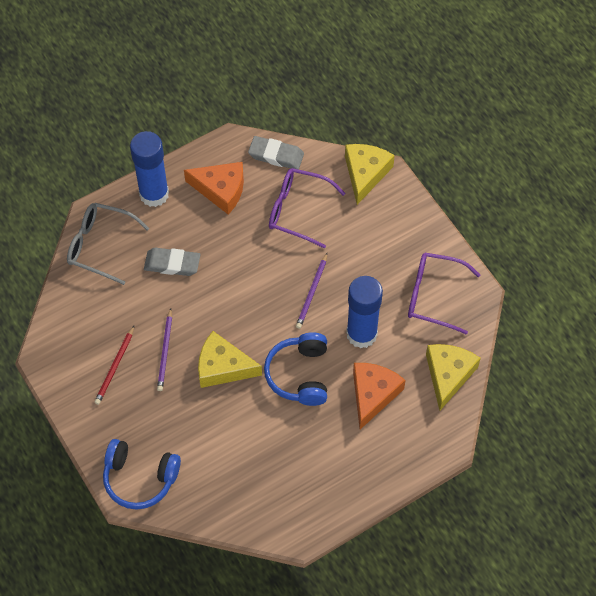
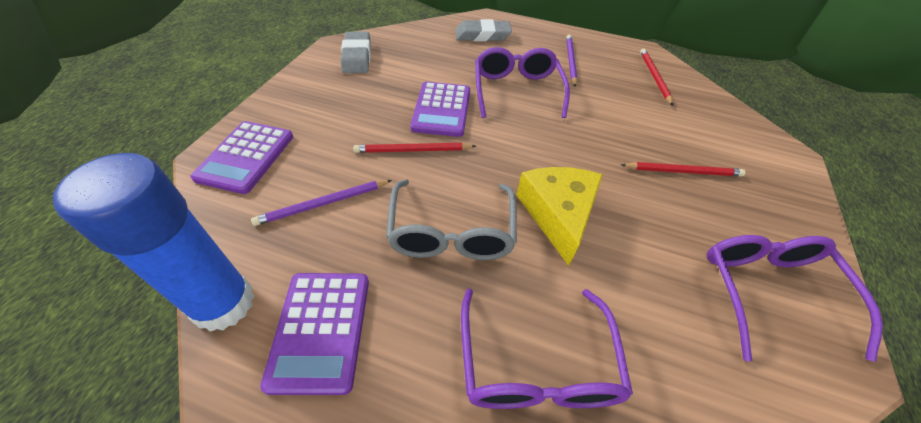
blue glue stick: [130,131,169,207] [346,276,383,348] = 2 -> [53,153,255,332] = 1
blue headphones: [103,439,181,510] [264,332,327,406] = 2 -> none = 0
orange cheese: [184,162,244,215] [353,363,405,429] = 2 -> none = 0
purple calculator: none = 0 -> [191,121,293,194] [260,273,369,395] [410,82,470,137] = 3
purple glasses: [269,168,345,249] [408,253,480,334] = 2 -> [461,289,633,409] [475,47,570,118] [707,235,883,362] = 3
red pencil: [94,326,134,405] = 1 -> [353,143,476,153] [621,162,746,176] [640,49,673,106] = 3
yellow cheese: [198,331,262,388] [345,144,395,205] [426,344,481,411] = 3 -> [516,167,603,266] = 1

